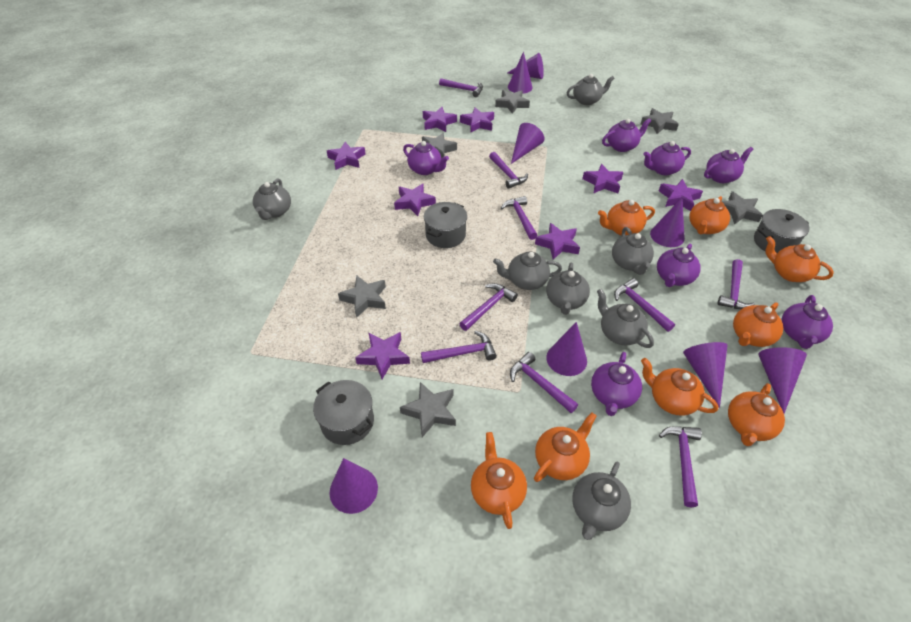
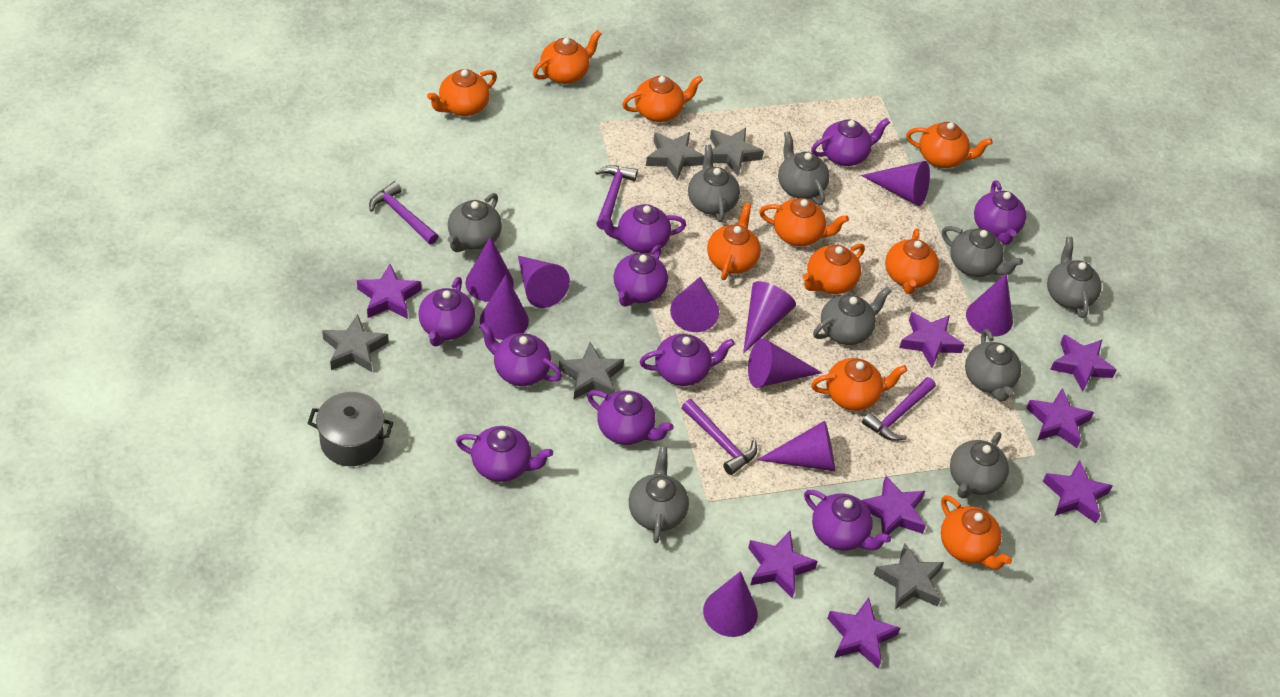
grey pot: [313,380,374,445] [424,202,467,248] [754,209,810,253] = 3 -> [307,392,393,466] = 1
grey star: [338,276,386,318] [400,382,456,437] [422,133,457,159] [495,90,530,114] [640,108,679,134] [722,191,763,225] = 6 -> [322,314,389,372] [559,342,624,400] [646,132,704,180] [710,128,764,176] [874,543,944,609] = 5
grey teapot: [253,178,291,220] [493,251,562,290] [546,263,590,315] [567,74,615,105] [572,461,631,540] [597,289,654,348] [612,227,654,275] = 7 -> [448,193,502,252] [629,447,689,543] [688,145,740,222] [778,131,830,205] [813,287,891,345] [942,226,1023,277] [950,432,1009,499] [965,329,1022,402] [1047,237,1102,318] = 9
orange teapot: [471,432,527,529] [534,413,597,482] [598,200,655,236] [641,358,718,416] [689,196,730,234] [728,383,785,446] [733,302,783,347] [766,236,834,282] = 8 -> [427,69,497,116] [533,30,602,84] [622,75,703,122] [707,203,761,280] [759,198,849,246] [803,243,865,294] [811,358,907,411] [885,228,939,294] [906,122,993,168] [941,495,1012,570] = 10
purple cone: [329,458,378,514] [507,53,544,79] [508,52,533,94] [511,123,544,164] [546,322,587,376] [650,198,685,247] [683,342,728,408] [758,347,807,413] = 8 -> [465,237,514,302] [480,275,529,340] [518,256,570,308] [670,277,719,332] [703,571,758,637] [743,281,796,354] [748,338,822,388] [757,421,835,471] [861,161,930,206] [966,273,1013,337] = 10
purple hammer: [421,331,497,363] [439,78,483,97] [460,283,518,331] [489,152,528,189] [501,196,538,240] [510,352,578,413] [614,278,675,332] [659,426,702,507] [717,259,755,309] = 9 -> [369,181,438,244] [595,165,638,230] [682,399,757,475] [862,377,936,441] = 4
purple teapot: [403,141,449,175] [591,352,642,416] [602,118,651,152] [643,141,691,175] [657,244,701,287] [704,147,753,183] [781,295,833,349] = 7 -> [419,277,475,346] [456,426,553,482] [479,323,562,386] [587,390,674,445] [599,204,686,253] [614,245,668,307] [639,334,735,386] [804,490,891,551] [811,118,890,166] [974,180,1026,244] = 10

